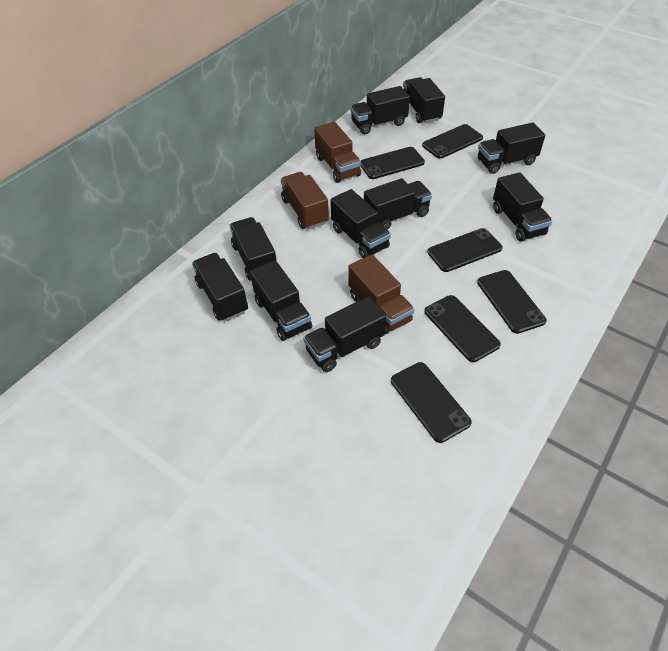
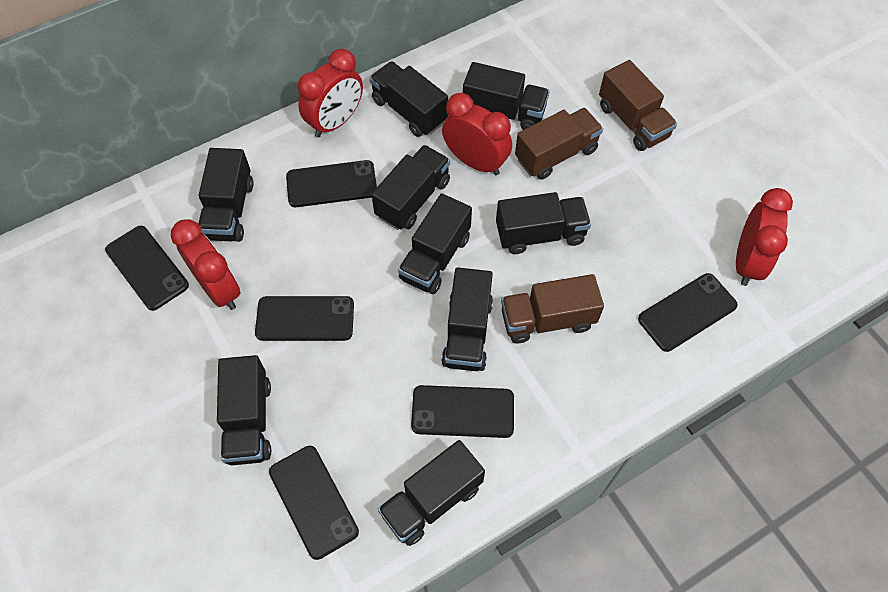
black truck: [192,253,248,321] [229,217,277,281] [250,260,312,341] [303,296,386,372] [330,189,391,258] [350,86,410,134] [364,178,432,230] [403,77,445,123] [478,122,546,174] [493,172,552,242] = 10 -> [198,148,253,242] [217,355,271,465] [370,61,448,137] [372,145,450,230] [378,440,485,546] [398,193,472,294] [441,267,493,371] [463,62,550,130] [496,192,591,254] = 9
red clock: none = 0 -> [171,219,241,310] [298,49,363,138] [442,93,512,175] [736,188,793,286] = 4

